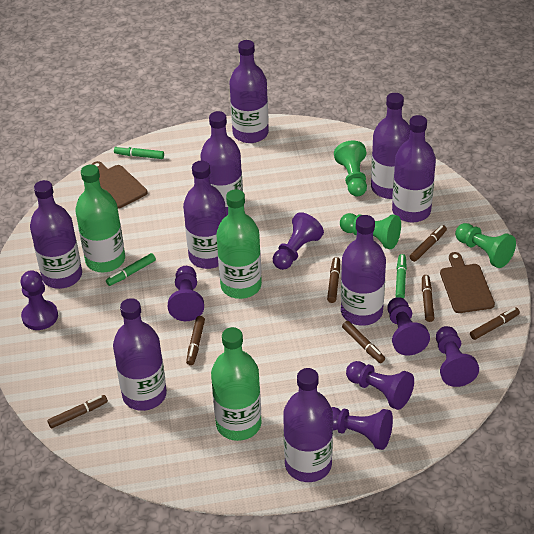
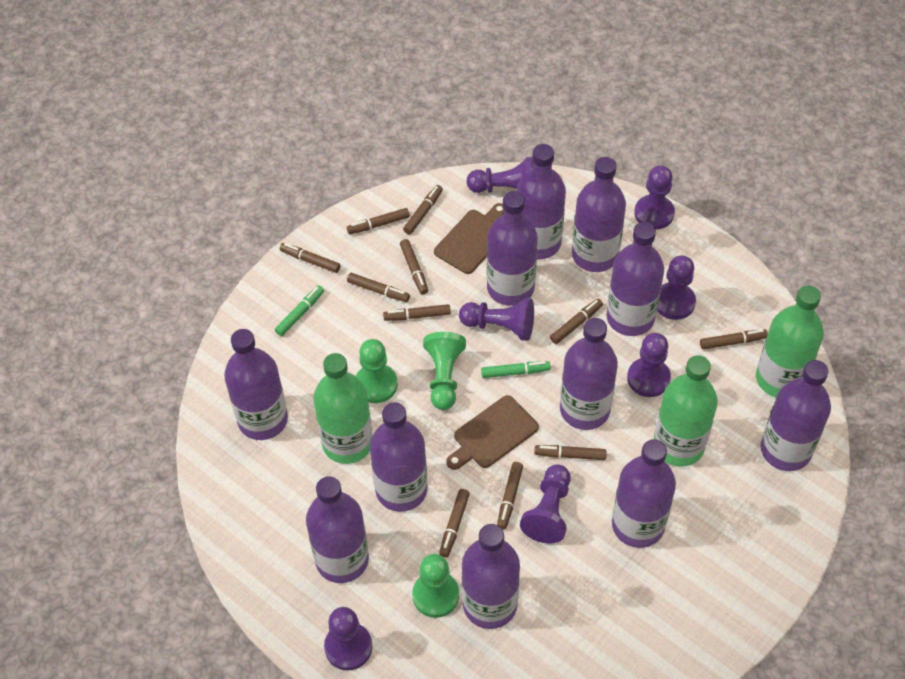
brown marker: [47,395,108,428] [186,316,205,365] [327,257,340,303] [342,321,385,363] [409,225,447,262] [422,275,434,322] [470,307,520,340] = 7 -> [280,243,341,273] [347,208,410,234] [347,273,410,302] [383,304,451,321] [400,239,428,294] [403,185,443,234] [439,489,470,557] [497,462,523,529] [534,445,607,460] [550,299,603,344] [700,329,768,349] = 11
green marker: [106,253,156,286] [114,146,164,159] [396,254,407,299] = 3 -> [275,285,324,336] [481,361,551,378] = 2
purple bottle: [30,180,82,289] [113,298,167,411] [183,161,226,269] [200,111,243,216] [229,40,269,143] [283,368,333,482] [341,215,386,326] [371,93,410,199] [392,115,436,222] = 9 -> [224,329,288,440] [306,476,369,583] [370,402,427,512] [462,524,520,629] [487,191,538,306] [517,144,566,259] [560,318,618,430] [572,157,626,272] [606,222,664,336] [612,439,676,548] [760,360,831,471] = 11

